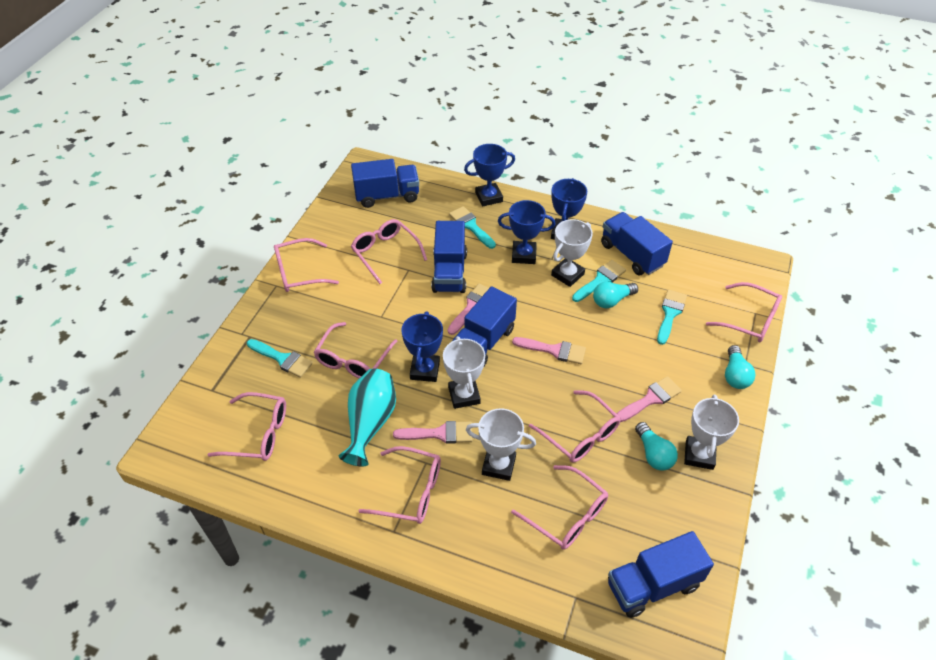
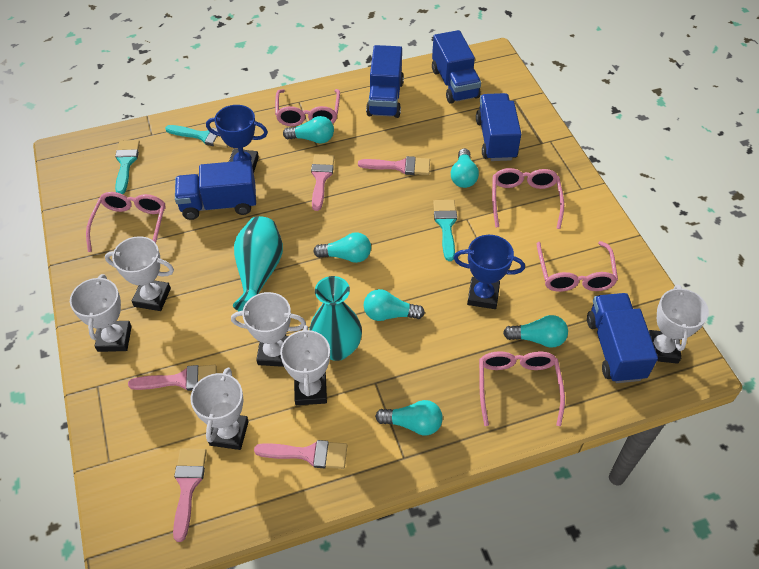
blue trophy: [401,311,443,382] [464,144,515,206] [498,200,555,264] [551,178,587,240] = 4 -> [206,105,268,173] [454,235,525,309] = 2
pink brush: [393,421,473,444] [448,284,489,335] [512,337,586,364] [617,376,682,422] = 4 -> [128,365,217,391] [173,448,207,542] [254,440,347,469] [311,154,335,211] [358,156,430,175] = 5
pink glasses: [207,392,286,461] [274,238,339,292] [314,322,398,378] [351,219,427,284] [359,446,441,524] [511,465,608,550] [529,390,621,463] [706,282,782,342] = 8 -> [86,192,165,252] [275,89,340,126] [479,351,565,426] [492,168,564,229] [537,241,618,292] = 5
turquoise brush: [247,339,313,378] [449,206,496,249] [572,260,626,302] [657,289,687,345] = 4 -> [115,140,140,194] [165,125,228,148] [433,200,457,261] = 3
turquoise light bulb: [593,282,638,308] [635,422,678,471] [725,345,755,389] = 3 -> [283,116,334,143] [313,232,371,263] [364,289,425,321] [375,400,443,435] [451,148,479,188] [503,315,568,348] = 6
turquoise vase: [339,369,396,466] = 1 -> [233,216,283,311] [309,276,362,361] = 2
white trophy: [443,336,485,409] [466,408,536,481] [551,219,593,287] [684,395,739,470] = 4 -> [70,274,132,352] [105,236,174,311] [190,368,249,450] [231,292,306,367] [280,325,330,405] [648,285,709,364] = 6

